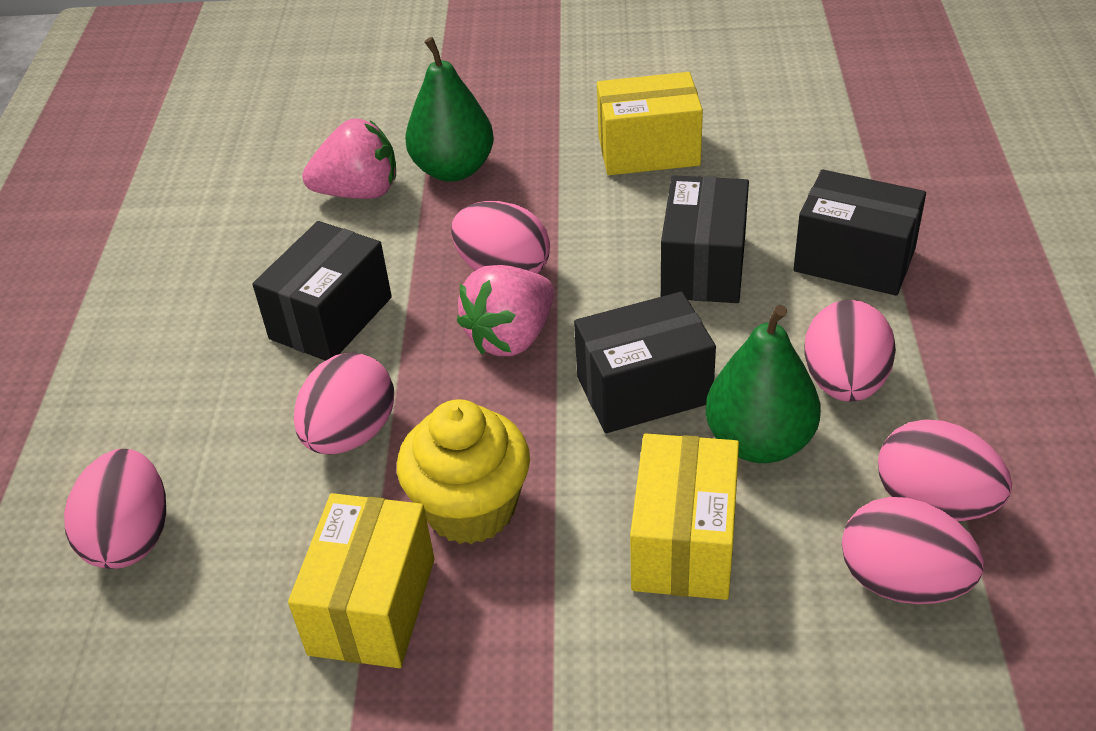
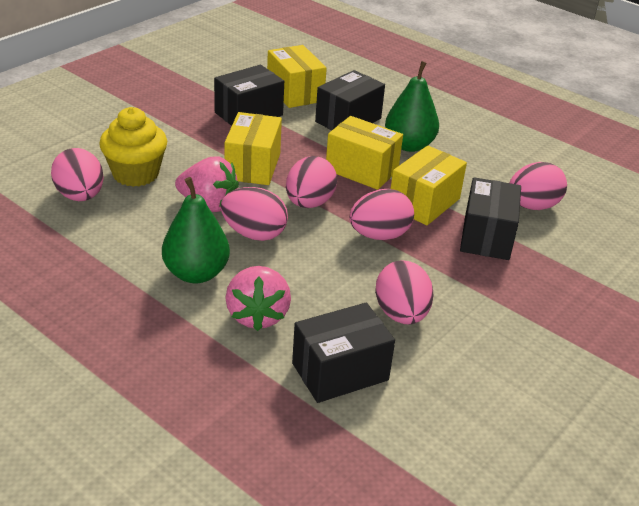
yellow box: [288,493,435,668] [597,72,703,175] [630,434,739,600] = 3 -> [224,112,282,185] [267,45,327,108] [326,116,403,190] [391,146,467,225] = 4

